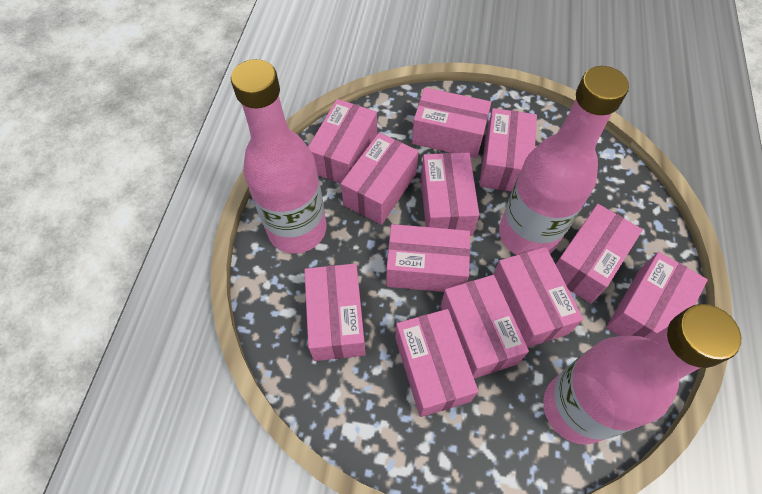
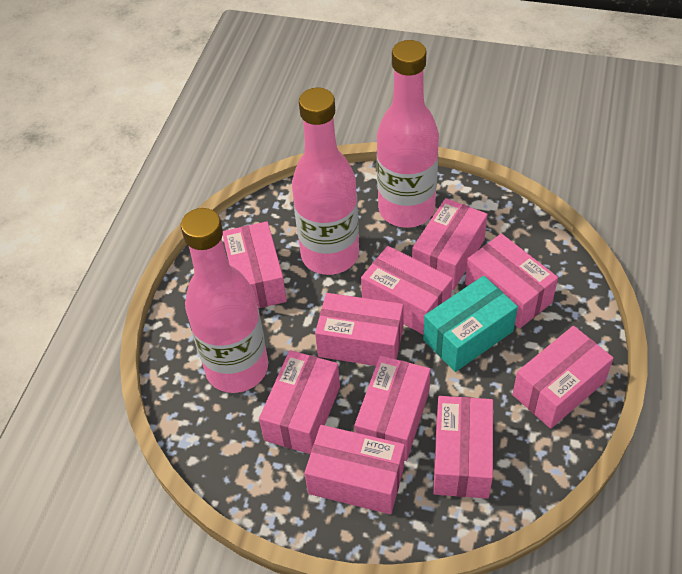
pink box: [304,263,366,361] [308,99,377,183] [341,132,419,225] [386,224,470,292] [395,309,479,417] [412,87,491,158] [421,153,479,236] [441,275,529,379] [479,108,537,192] [493,247,584,348] [555,204,643,303] [606,252,708,338] = 12 -> [223,221,287,308] [259,350,340,454] [304,425,405,514] [315,293,403,366] [355,356,430,461] [361,246,453,334] [412,198,488,290] [433,396,493,499] [465,234,558,329] [513,326,614,429] = 10
turquoise box: none = 0 -> [423,276,518,372] = 1

